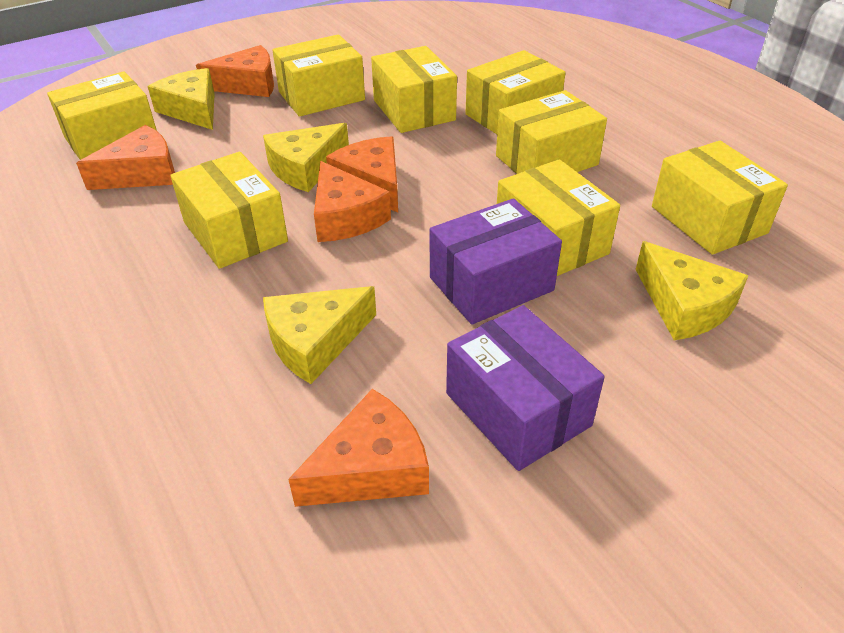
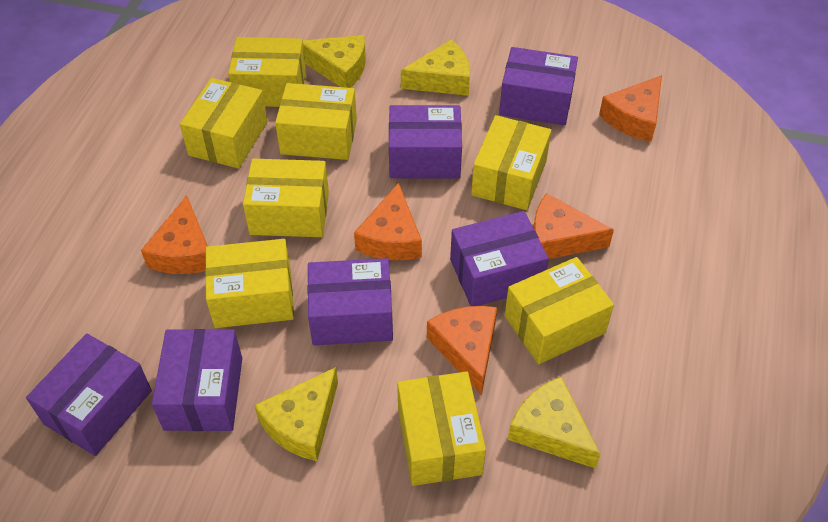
purple box: [430,198,562,324] [446,305,605,471] = 2 -> [26,333,152,456] [152,329,242,431] [307,258,393,345] [389,105,462,178] [450,211,549,306] [499,47,578,126] = 6

